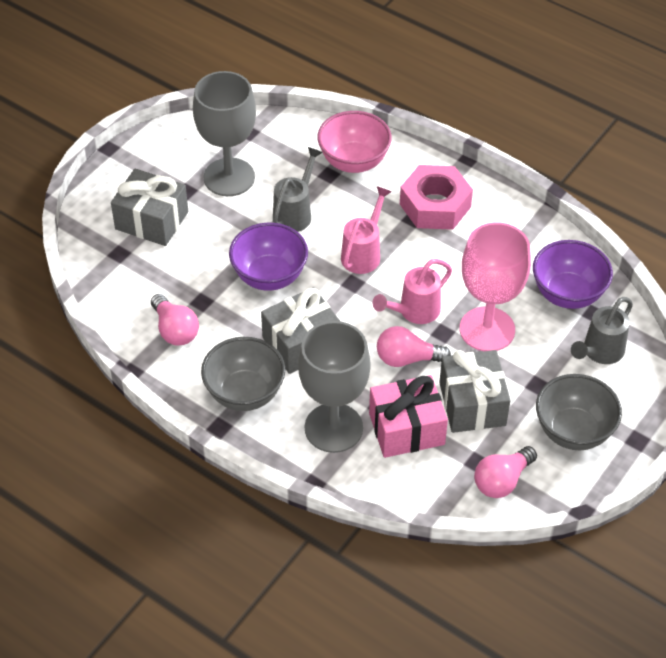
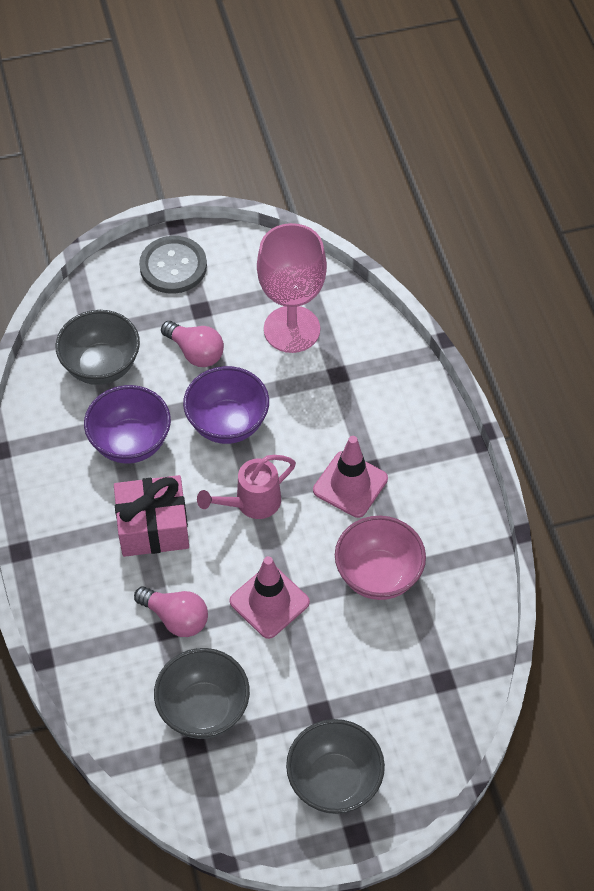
grey bowl: [201,337,286,411] [536,374,622,450] = 2 -> [56,310,140,385] [154,648,250,739] [286,719,385,814] = 3
grey button: none = 0 -> [139,236,207,294] = 1
grey gift: [111,169,188,246] [261,287,341,374] [439,350,511,433] = 3 -> none = 0
grey goblet: [193,71,256,196] [298,321,371,453] = 2 -> none = 0
grey watering can: [273,147,323,232] [571,297,633,364] = 2 -> none = 0
pink light bulb: [151,294,199,346] [377,326,451,367] [474,446,537,498] = 3 -> [134,587,208,637] [161,321,224,367] = 2
pink nut: [400,165,473,230] = 1 -> none = 0
pink traffic cone: none = 0 -> [229,556,310,639] [313,436,388,518] = 2
pink watering can: [341,186,392,274] [372,259,452,324] = 2 -> [197,455,296,519] = 1

